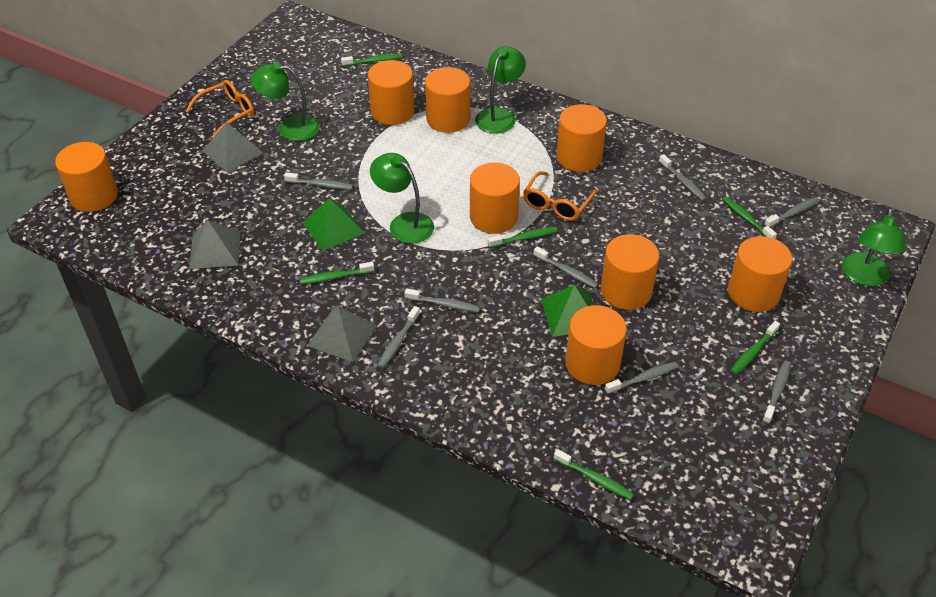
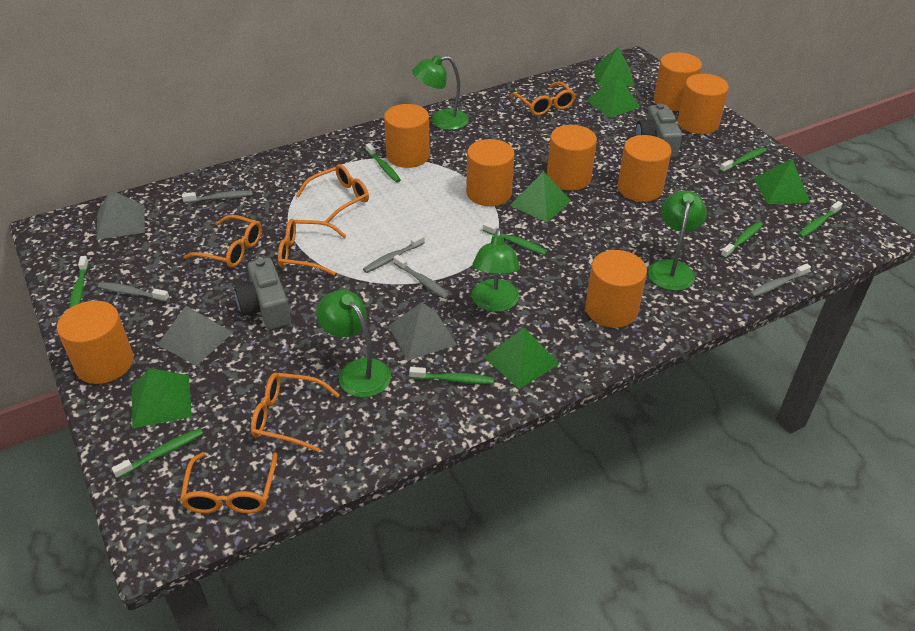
green pyramid: [302,198,365,251] [541,285,594,337] = 2 -> [132,368,192,429] [484,328,559,389] [510,171,571,222] [586,74,640,118] [594,47,634,86] [754,159,811,204] = 6
green toothbrush: [300,262,374,284] [341,53,402,66] [488,227,558,248] [554,449,634,500] [722,196,777,239] [730,321,780,375] = 6 -> [69,256,89,309] [112,428,203,479] [366,143,401,183] [409,367,494,384] [483,222,547,255] [719,148,767,172] [721,222,763,258] [798,201,843,238] = 8
grey camera: none = 0 -> [234,258,291,330] [635,103,682,158] = 2
grey toothbrush: [284,172,353,190] [377,306,420,368] [404,288,480,312] [534,247,598,288] [605,362,678,394] [659,154,707,201] [763,361,791,424] [764,197,820,227] = 8 -> [97,282,169,302] [182,191,253,203] [363,234,425,273] [394,255,450,299] [750,264,811,297] = 5
orange glasses: [185,80,254,138] [523,171,598,221] = 2 -> [180,452,277,514] [183,215,262,268] [251,373,340,452] [278,219,347,276] [296,164,369,222] [510,82,576,116] = 6

